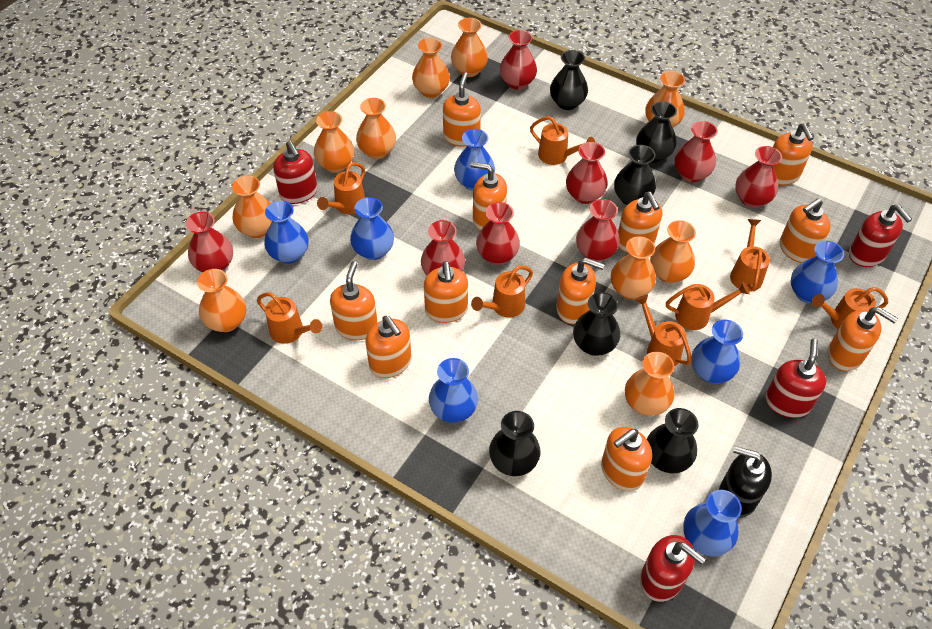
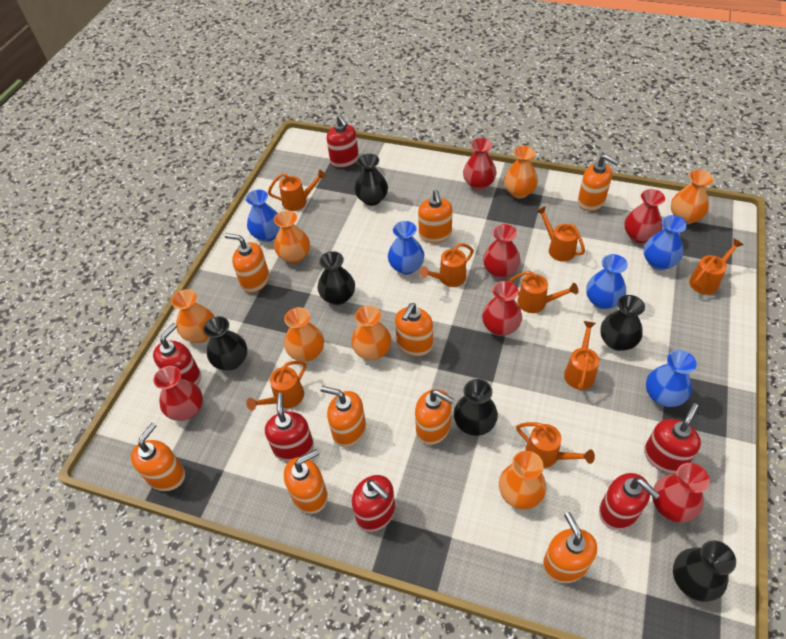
black soap dispenser: [719,446,772,518] = 1 -> none = 0
blue vase: [264,201,308,264] [350,197,394,260] [429,358,478,423] [454,129,495,191] [683,490,742,557] [691,320,743,383] [791,241,844,304] = 7 -> [246,190,280,242] [388,221,424,275] [586,254,628,309] [644,215,687,270] [646,350,697,407] = 5
orange soap dispenser: [330,261,378,340] [366,316,411,378] [424,261,468,323] [443,72,481,147] [470,162,507,231] [556,258,605,324] [601,427,652,491] [618,192,662,253] [773,123,814,185] [780,198,831,263] [828,307,898,371] = 11 -> [131,423,185,491] [225,233,269,293] [284,449,328,514] [320,386,366,447] [395,303,433,356] [415,389,454,445] [418,190,453,243] [543,512,597,583] [578,154,619,211] = 9
orange vase: [197,269,246,332] [232,175,272,238] [314,111,354,173] [356,98,396,159] [412,38,450,98] [451,18,488,77] [611,236,656,299] [625,352,674,416] [646,71,685,127] [650,220,696,283] = 10 -> [171,289,215,343] [274,210,310,263] [284,307,324,362] [351,306,391,360] [499,451,546,509] [504,146,538,198] [671,170,713,224] = 7
red soap dispenser: [273,141,317,204] [640,535,706,602] [765,338,826,418] [849,205,912,267] = 4 -> [153,323,201,385] [265,393,314,462] [327,115,359,168] [352,475,395,532] [599,473,660,530] [644,403,701,474] = 6
red vase: [186,212,233,272] [421,220,465,275] [476,202,520,265] [500,30,537,90] [566,142,608,204] [576,199,620,262] [675,121,718,182] [735,146,782,208] = 8 -> [154,366,203,421] [463,138,496,190] [482,281,522,336] [483,224,521,278] [624,189,665,243] [652,463,710,523] = 6

